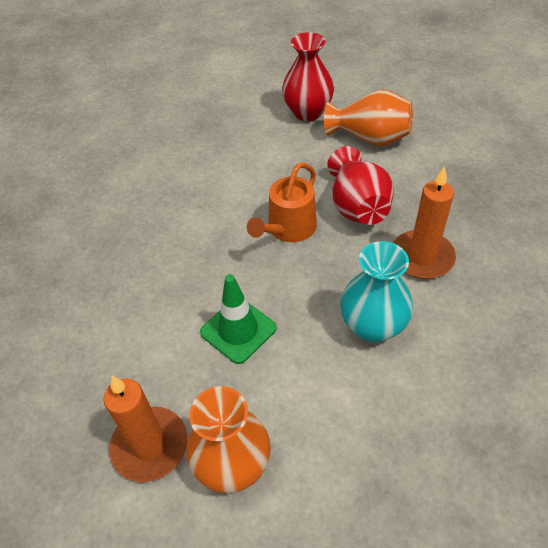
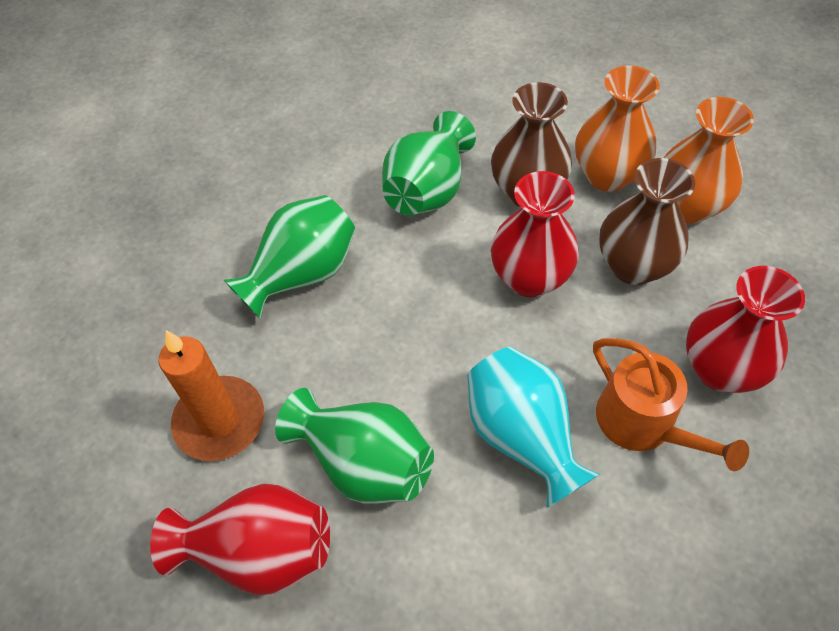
brown vase: none = 0 -> [491,82,572,207] [599,158,695,285] = 2
green traffic cone: [200,274,277,364] = 1 -> none = 0
green vase: none = 0 -> [224,195,356,320] [275,388,434,504] [382,111,476,215] = 3
orange candle: [104,376,188,482] [393,166,456,279] = 2 -> [159,330,264,461] = 1
red vase: [282,32,334,121] [327,146,394,225] = 2 -> [150,483,330,596] [491,171,579,298] [686,266,805,393] = 3

